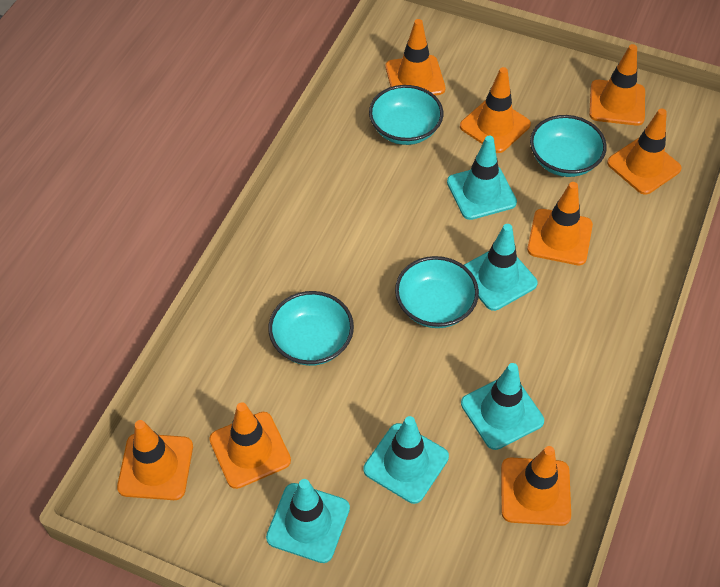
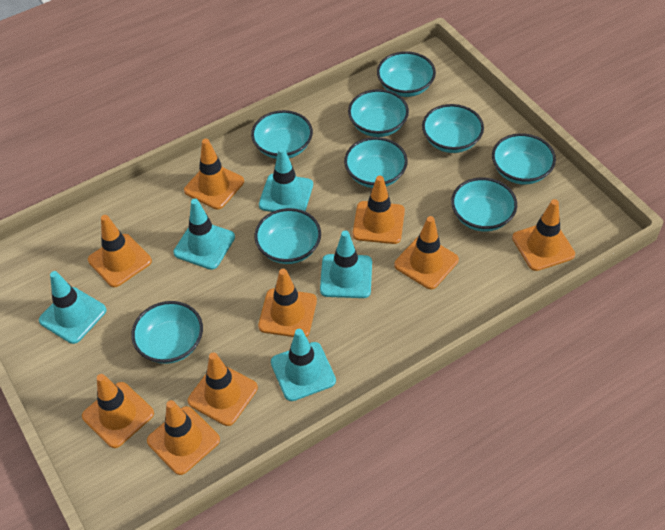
orange traffic cone: [117,420,193,500] [209,402,291,489] [386,19,445,96] [460,67,531,153] [501,446,571,526] [527,182,593,265] [589,44,645,126] [607,108,682,195] = 8 -> [82,374,154,448] [88,215,152,287] [147,400,220,475] [184,139,244,209] [188,352,258,426] [258,269,317,337] [353,176,405,244] [394,216,459,289] [512,199,575,271] = 9
turquoise bowl: [268,291,354,366] [369,85,443,145] [395,256,479,328] [530,115,607,177] = 4 -> [131,301,203,364] [251,110,313,159] [255,208,321,264] [344,137,408,188] [348,89,409,137] [377,51,436,97] [422,104,484,153] [451,177,517,232] [492,133,556,185] = 9

